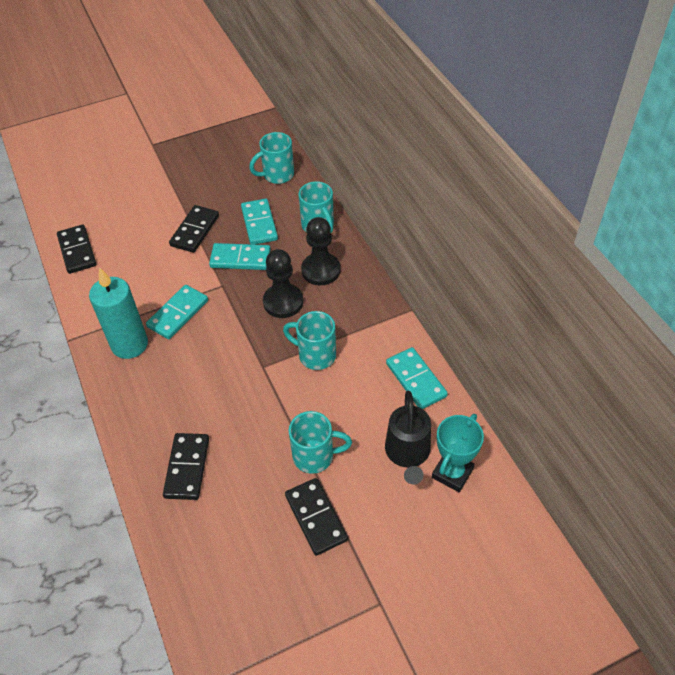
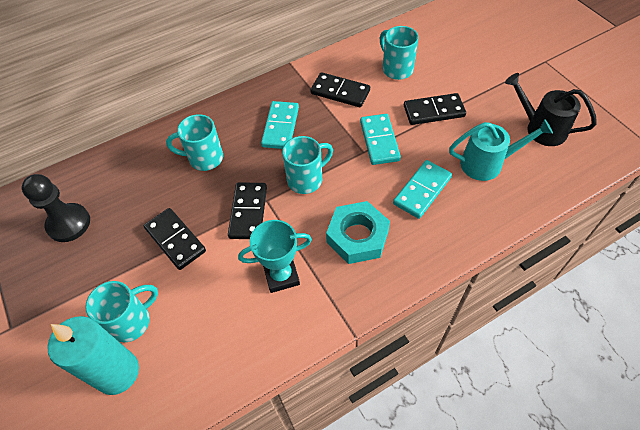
black pawn: [263,249,303,318] [301,217,340,285] = 2 -> [22,174,90,242] = 1
turquoise domino: [146,285,208,339] [209,243,271,270] [241,199,278,245] [386,347,448,409] = 4 -> [261,101,299,149] [360,114,401,165] [393,160,452,219] = 3
turquoise nut: none = 0 -> [326,201,390,264] = 1
turquoise watering can: none = 0 -> [449,119,553,181] = 1

